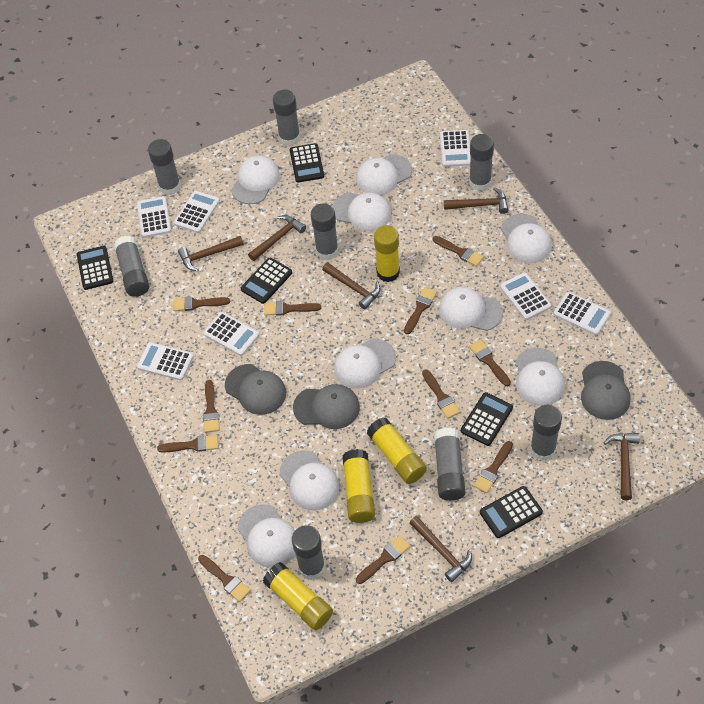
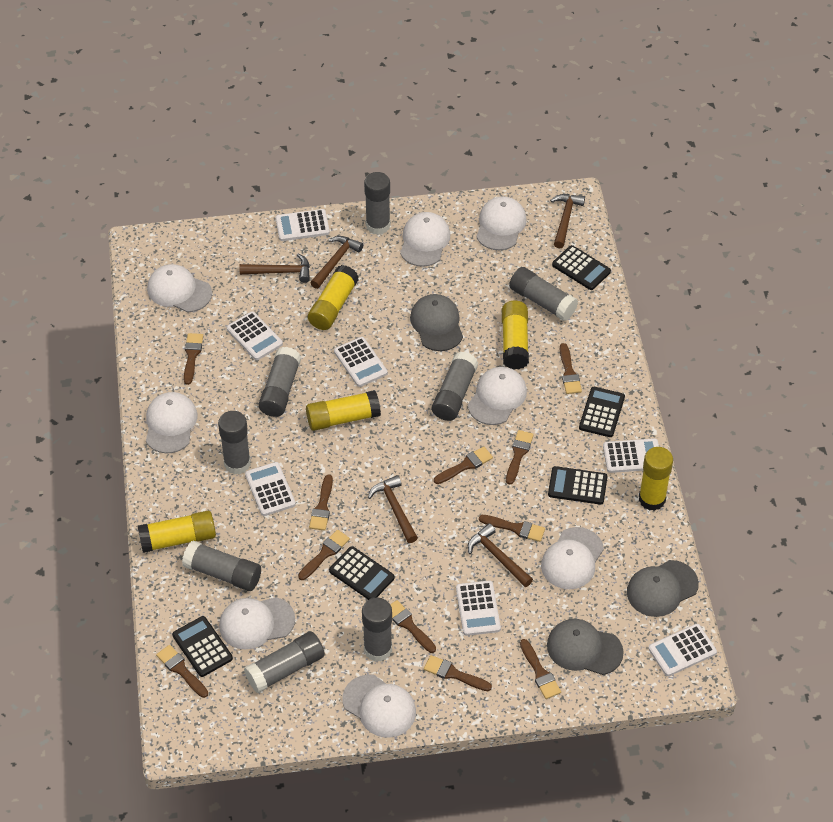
brown hammer: [178,236,244,271] [248,215,306,261] [322,262,380,310] [410,516,472,582] [444,187,509,214] [604,433,640,500] = 6 -> [239,253,310,283] [310,236,363,289] [368,475,418,543] [468,523,533,587] [550,194,585,248] = 5
white cap: [231,155,280,204] [238,504,296,567] [280,450,340,510] [332,192,391,231] [334,339,396,389] [356,154,412,195] [439,287,503,331] [501,214,552,263] [516,348,565,406] = 9 -> [146,392,197,453] [147,264,212,312] [219,597,295,649] [342,674,416,737] [400,212,450,267] [468,367,527,425] [476,196,527,250] [541,527,604,589] = 8
yellow glue stick: [263,562,333,630] [342,449,375,523] [367,418,427,484] [374,225,400,282] = 4 -> [137,511,216,553] [306,390,381,431] [308,265,359,330] [502,301,529,370] [639,447,673,511] = 5

